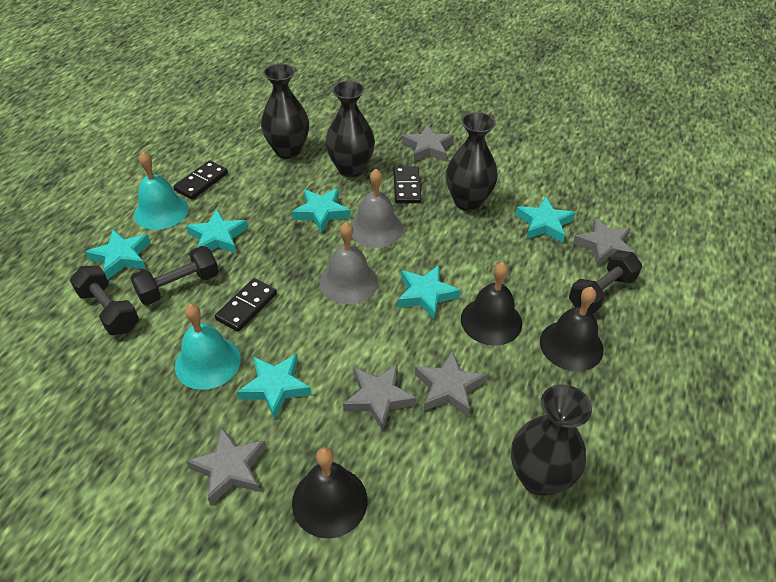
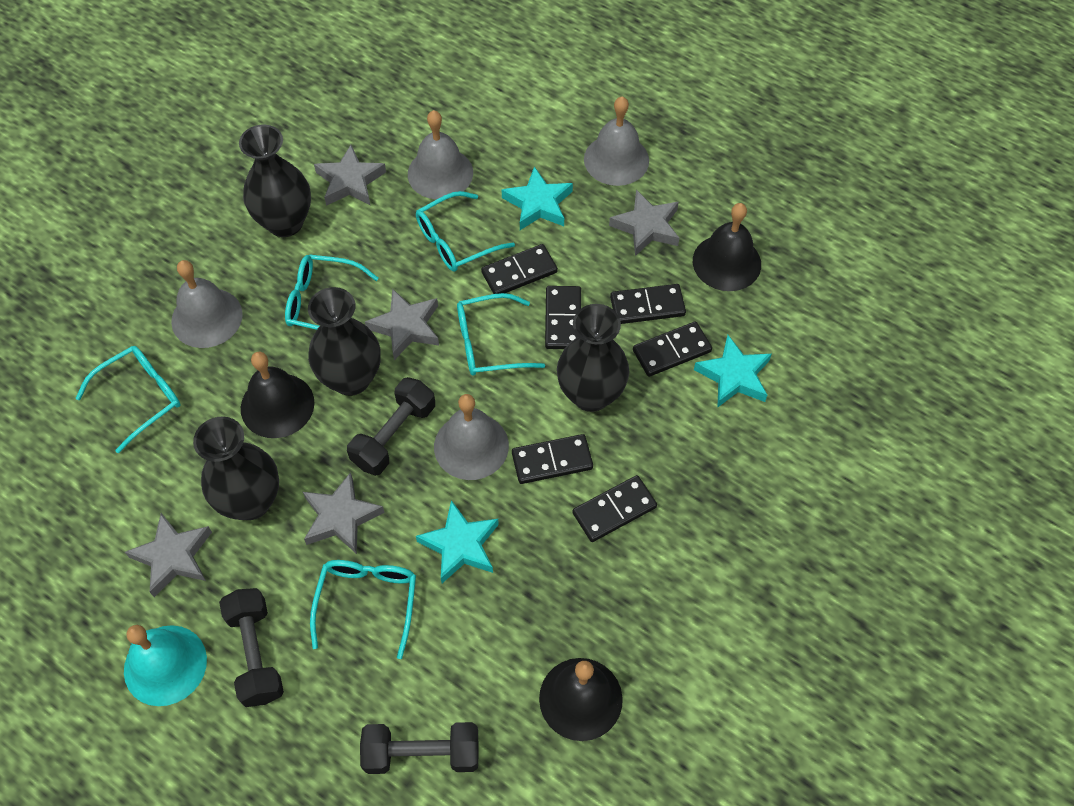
black domino: [173,160,228,199] [215,278,277,332] [393,166,422,204] = 3 -> [481,244,558,294] [512,434,593,484] [545,286,581,349] [572,475,657,542] [610,284,686,324] [633,321,712,377] = 6
grey bell: [319,222,378,304] [350,169,403,248] = 2 -> [171,260,243,348] [408,110,473,200] [434,394,509,480] [584,96,649,186] = 4
turquoise bell: [134,151,189,230] [175,304,241,390] = 2 -> [124,625,207,706] = 1
turquoise glasses: none = 0 -> [76,346,181,453] [285,254,379,330] [310,560,416,659] [416,191,515,272] [457,293,545,376] = 5
turquoise star: [86,230,150,280] [186,209,248,254] [237,354,312,419] [292,188,350,233] [397,265,461,320] [516,197,575,243] = 6 -> [416,500,499,583] [502,166,573,230] [694,335,772,408] = 3

